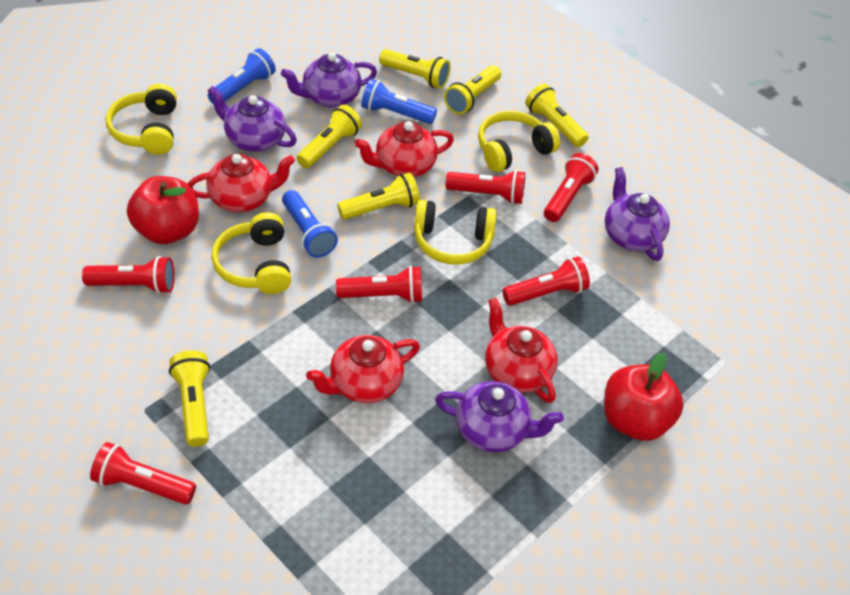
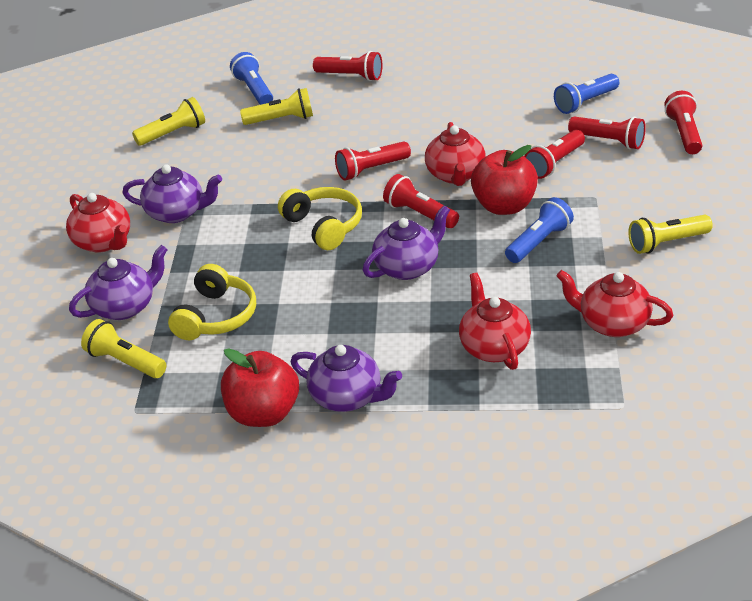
yellow flashlight: [169,350,210,447] [297,105,362,168] [337,173,420,220] [379,49,451,89] [444,65,501,115] [525,83,588,147] = 6 -> [81,319,166,378] [132,97,205,146] [240,88,313,125] [628,215,713,254] = 4
yellow headphones: [106,84,177,155] [211,212,291,294] [414,200,497,265] [478,111,560,172] = 4 -> [168,264,256,340] [278,187,362,250] = 2

